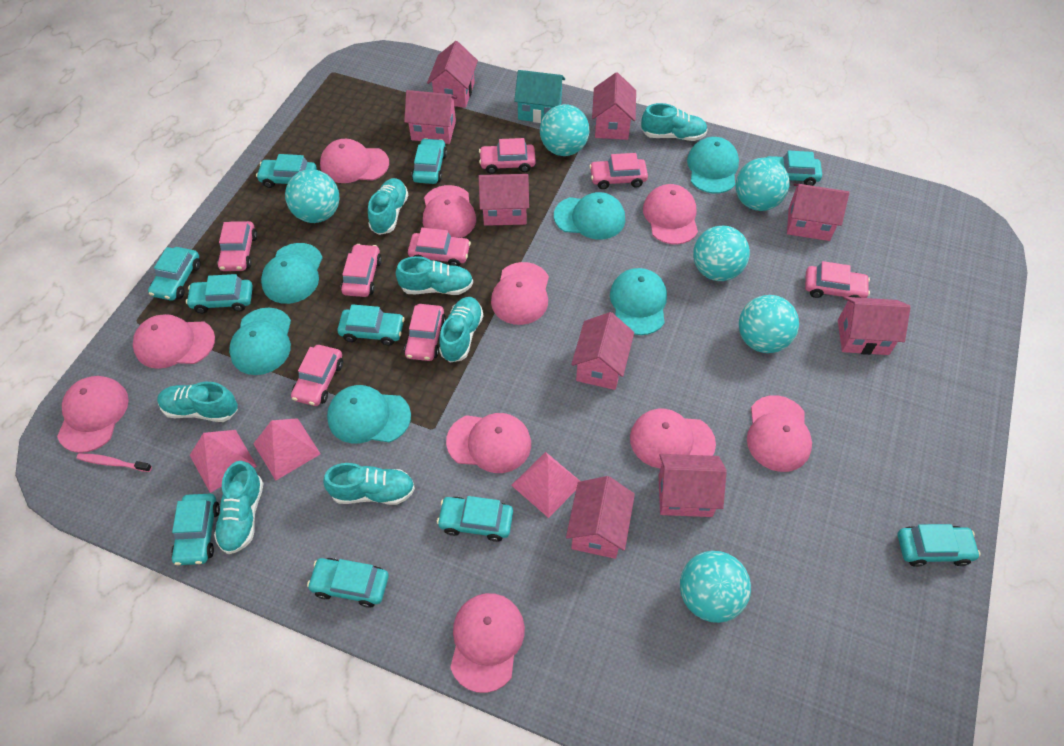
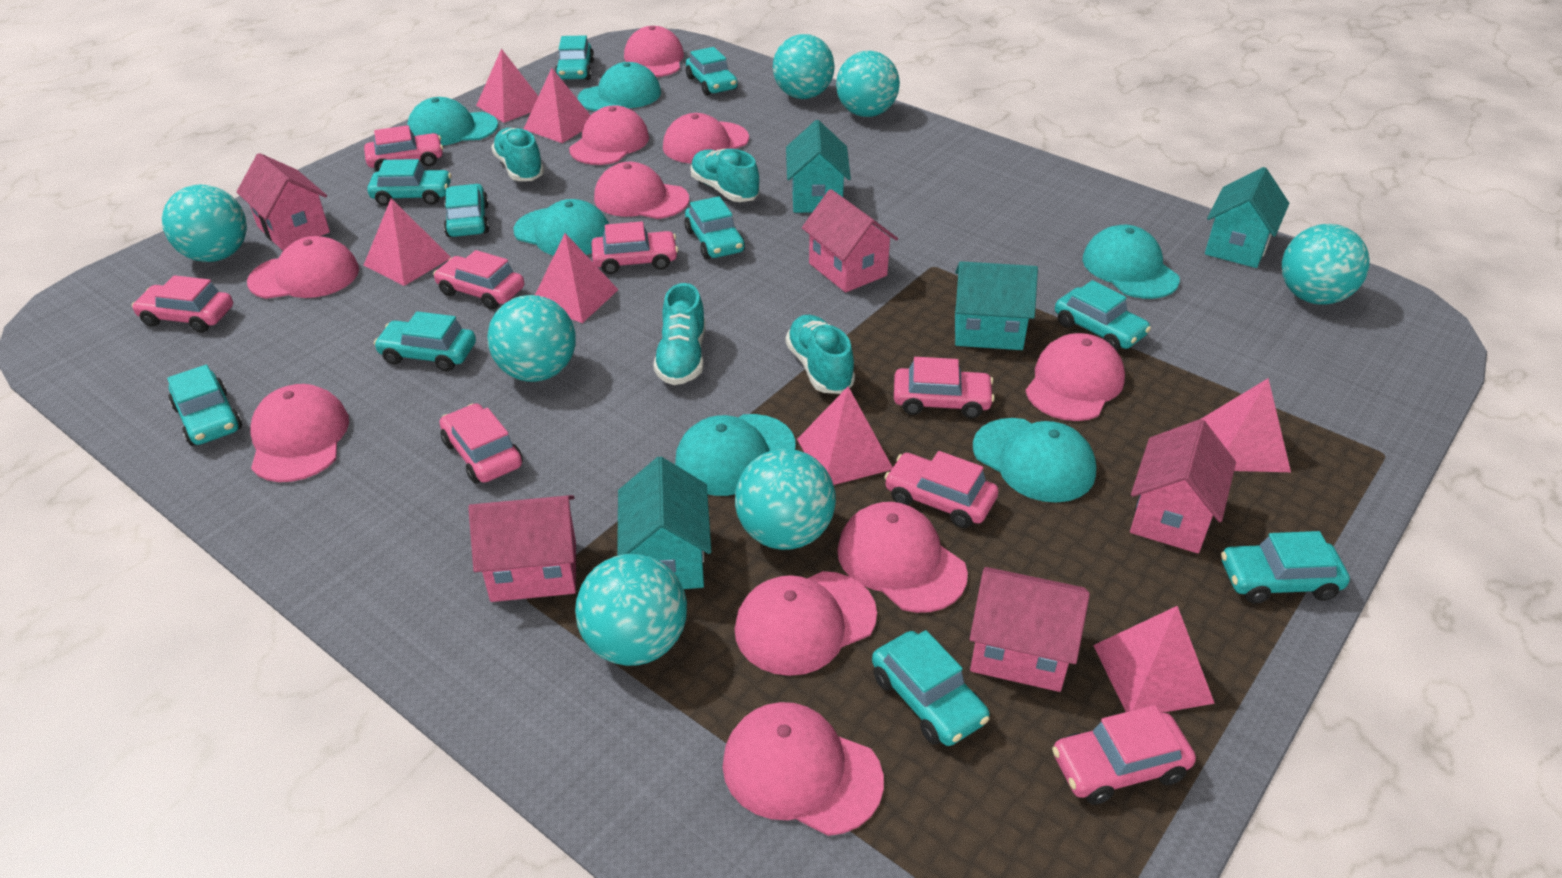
pink house: [404,90,457,144] [427,41,478,108] [479,174,529,226] [566,476,635,559] [571,312,634,390] [592,72,636,140] [659,454,727,517] [787,184,849,241] [838,297,911,355] = 9 -> [237,153,330,250] [468,495,576,602] [802,189,898,293] [970,567,1090,692] [1130,419,1236,553] = 5
pink pyramid: [190,430,257,493] [253,418,321,480] [511,452,580,518] = 3 -> [364,198,451,286] [476,48,538,123] [524,68,591,143] [535,233,618,323] [797,387,893,485] [1093,606,1215,713] [1201,378,1291,472] = 7
pink toothbrush: [77,453,152,472] = 1 -> none = 0
turquoise ball: [285,169,340,223] [540,104,590,156] [680,551,751,623] [693,226,750,281] [735,158,790,211] [739,295,799,353] = 6 -> [162,185,247,262] [487,295,576,382] [575,554,687,666] [735,449,836,550] [773,34,835,99] [836,51,900,117] [1282,224,1370,305] = 7
turquoise house: [514,70,565,123] = 1 -> [617,457,711,589] [786,120,851,213] [955,261,1038,350] [1205,167,1289,268] = 4
turquoise shoe: [157,382,238,422] [214,461,264,554] [323,463,415,505] [368,178,409,235] [396,256,473,295] [439,297,483,363] [641,103,708,141] = 7 -> [491,128,544,181] [653,283,705,385] [690,149,760,202] [786,315,855,394] = 4

